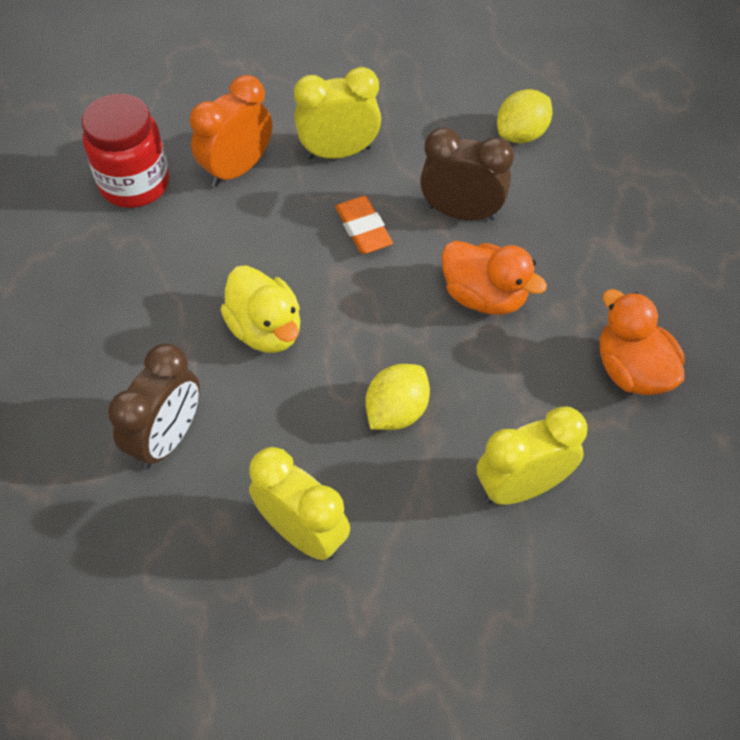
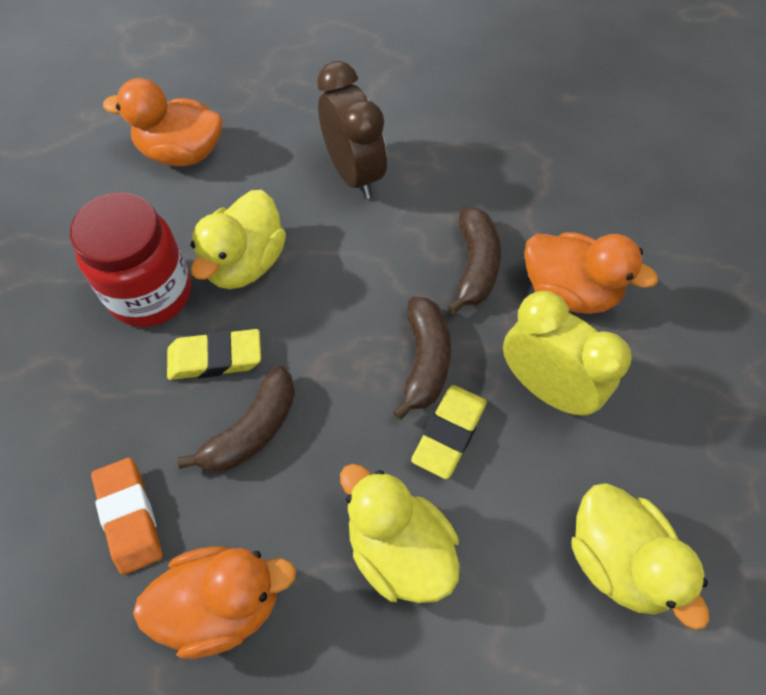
brown banana: none = 0 -> [177,365,295,472] [393,297,451,420] [448,207,501,314] = 3
brown clock: [108,343,200,469] [420,127,514,220] = 2 -> [317,61,387,199] = 1
orange clock: [190,75,272,187] = 1 -> none = 0
orange duck: [442,241,547,315] [600,289,684,395] = 2 -> [103,78,222,166] [133,546,296,659] [524,232,658,314] = 3
yellow clock: [249,447,350,560] [294,67,381,159] [477,406,587,505] = 3 -> [503,291,632,416] = 1
yellow duck: [220,265,301,353] = 1 -> [190,190,286,289] [340,464,459,603] [571,483,709,630] = 3
yellow eraser: none = 0 -> [167,329,261,380] [411,385,487,479] = 2
yellow lemon: [366,364,430,430] [497,89,553,143] = 2 -> none = 0

